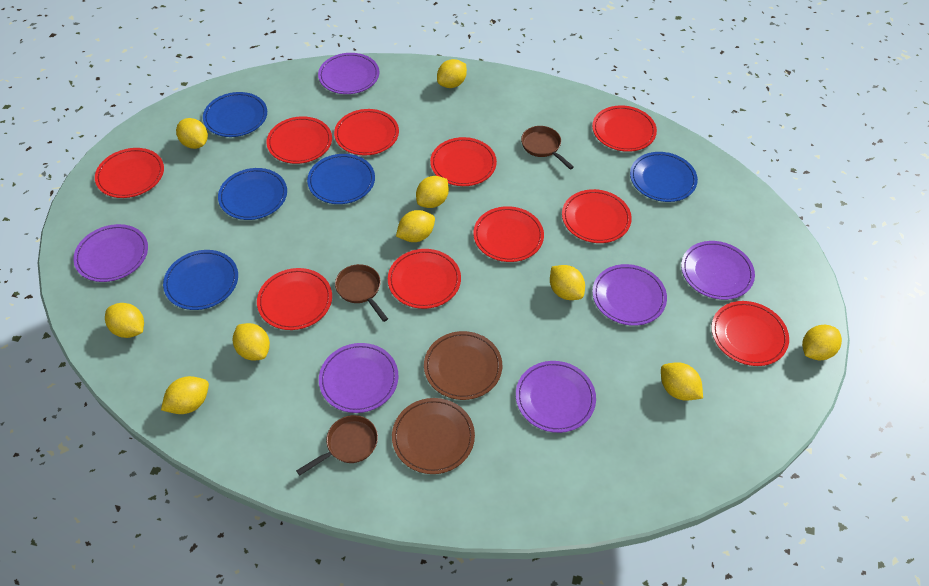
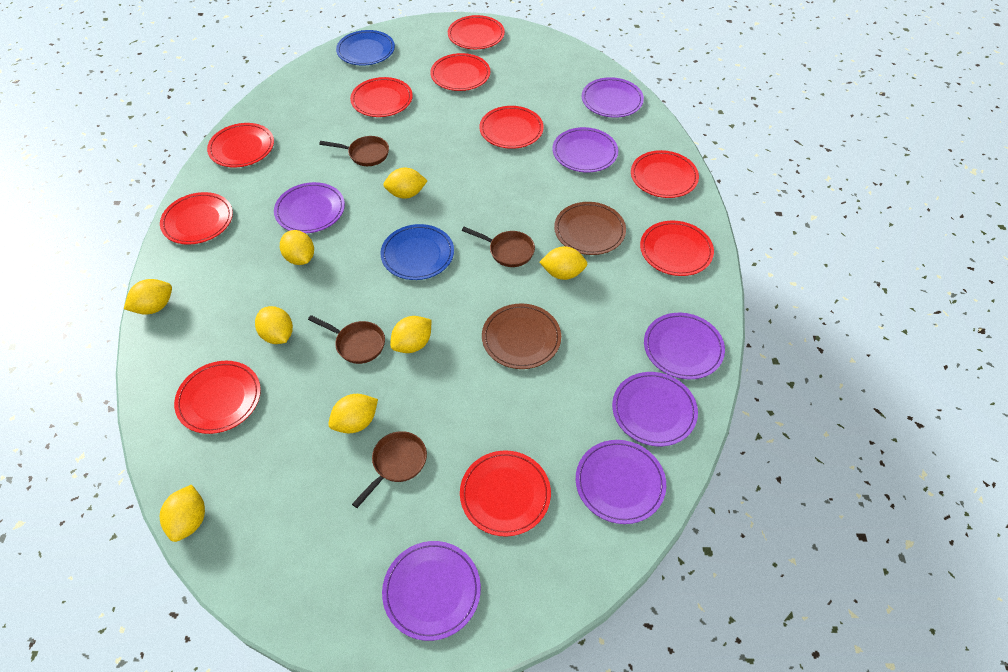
blue plate: [163,250,238,310] [203,92,267,137] [218,168,287,220] [307,154,375,204] [630,152,698,202] = 5 -> [336,30,395,66] [380,224,454,280] = 2
brown pan: [296,415,378,476] [335,264,388,322] [521,126,574,170] = 3 -> [308,315,385,364] [319,136,389,166] [352,431,427,508] [462,227,535,267] = 4
purple plate: [73,224,148,282] [318,53,379,94] [319,343,399,413] [516,361,596,433] [592,264,667,326] [681,241,755,300] = 6 -> [274,182,345,233] [382,541,481,641] [552,127,618,172] [576,440,666,524] [582,77,644,118] [612,372,698,447] [644,313,725,379] = 7
yellow lemon: [105,303,144,338] [161,376,209,414] [176,118,208,149] [233,323,270,361] [396,210,435,242] [416,176,449,208] [437,59,467,88] [550,265,585,300] [661,362,703,401] [802,325,842,360] = 10 -> [124,279,172,315] [160,484,205,542] [255,306,293,344] [280,230,314,265] [328,394,378,433] [383,168,427,199] [390,316,431,353] [540,246,587,280] = 8

